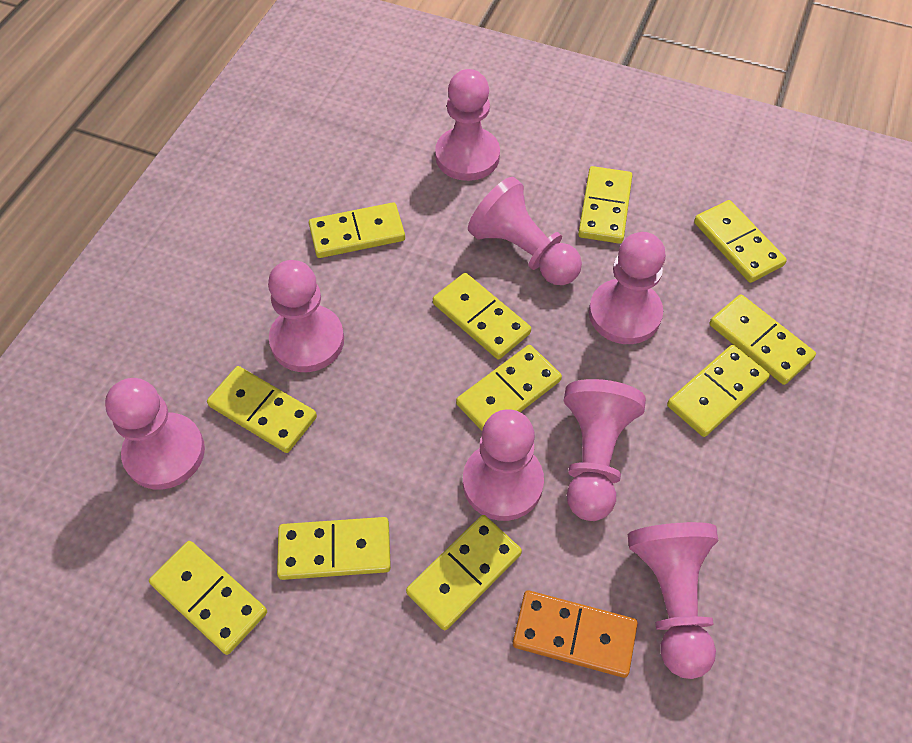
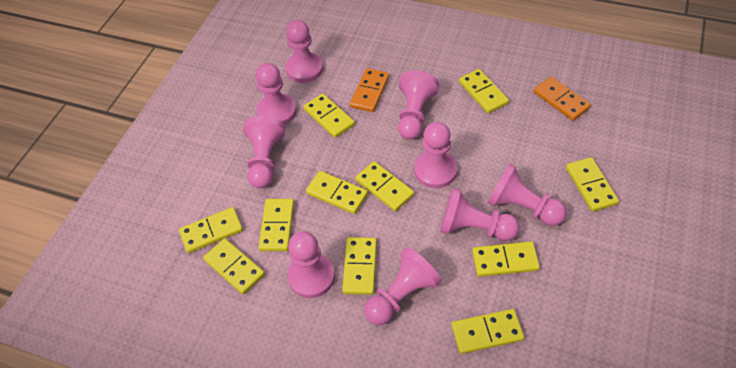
orange domino: [513,590,638,678] = 1 -> [350,68,389,112] [534,77,591,121] = 2
pink pawn: [105,378,205,490] [268,260,344,372] [435,69,500,181] [463,409,544,521] [468,177,582,285] [564,379,646,521] [589,232,666,344] [628,522,718,679] = 8 -> [243,116,285,188] [255,63,297,125] [285,20,323,83] [287,231,335,298] [364,247,442,325] [398,70,439,140] [414,122,457,188] [440,188,520,241] [488,163,567,226] = 9

